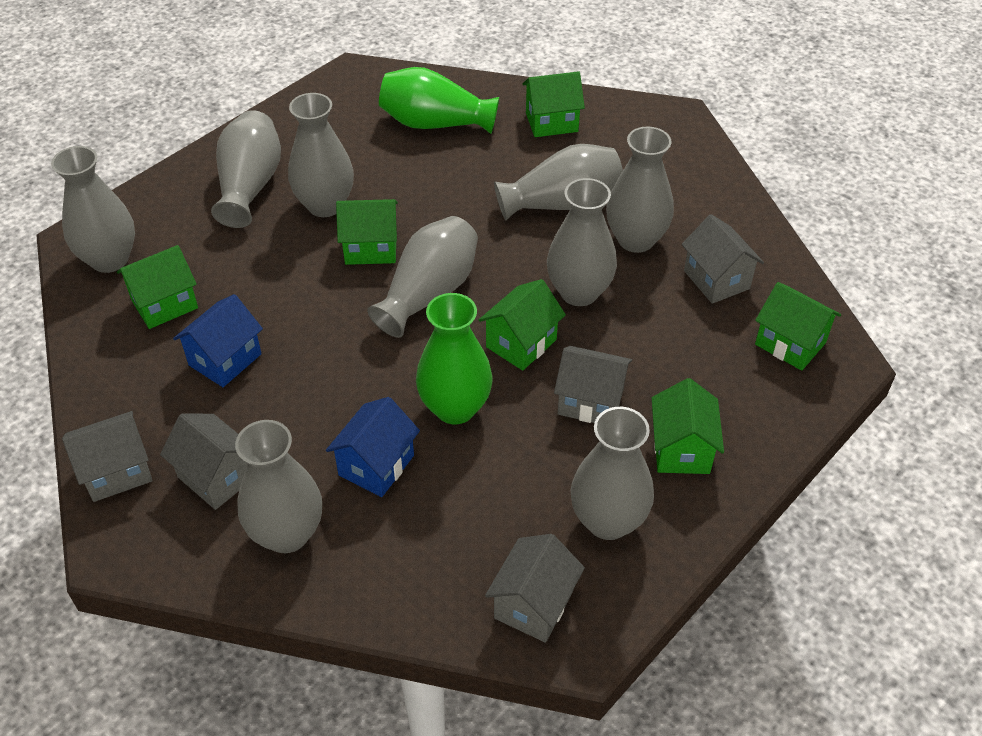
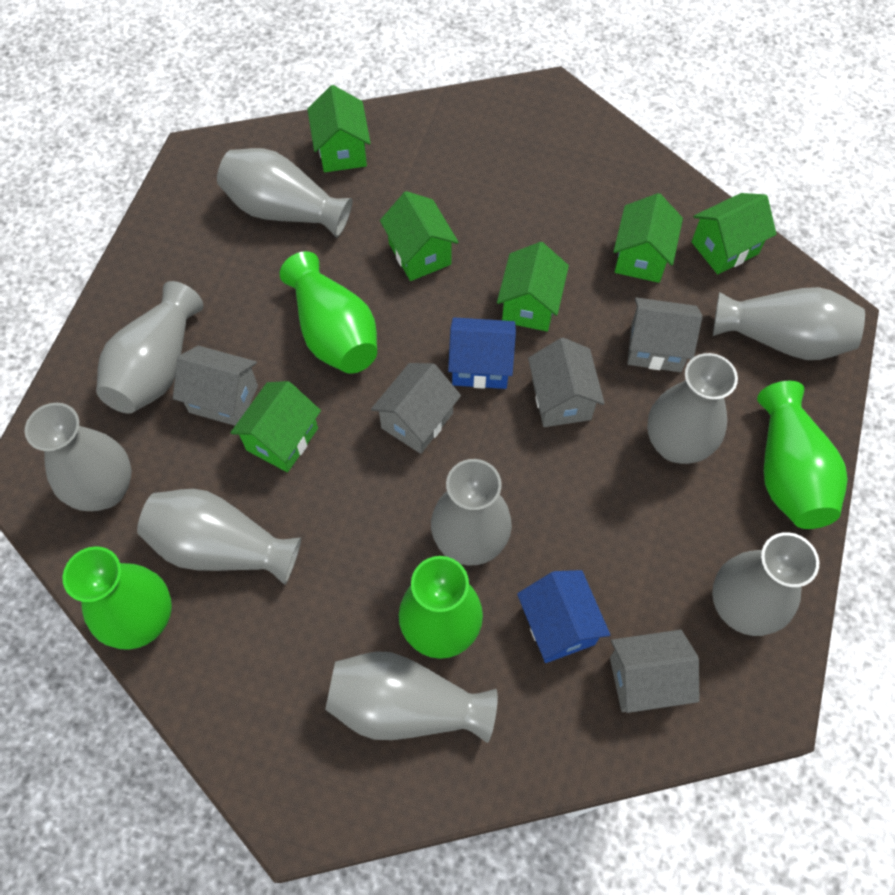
green vase: [379,67,499,134] [416,293,493,424] = 2 -> [63,546,172,650] [280,251,377,374] [399,556,483,659] [757,381,848,529] = 4

